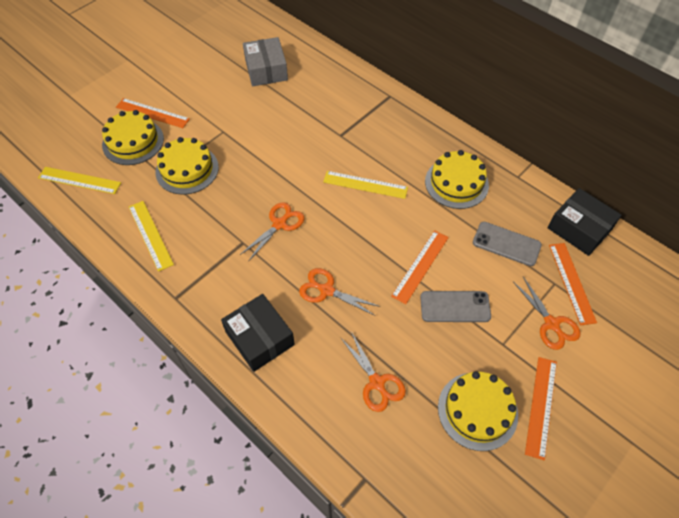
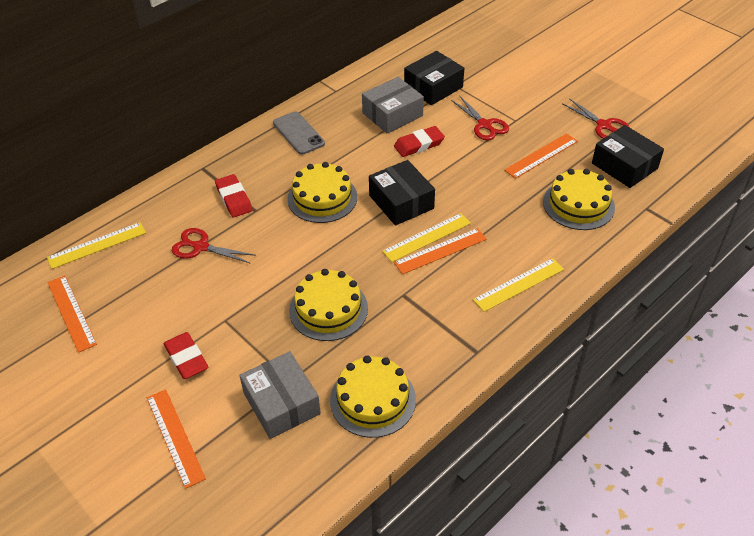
black box: [221,294,295,372] [548,188,622,256] = 2 -> [369,160,435,226] [404,51,464,105] [592,125,664,188] = 3
grey box: [243,37,288,87] = 1 -> [239,351,321,439] [362,77,424,134] = 2
grey phone: [420,291,491,322] [473,222,542,266] = 2 -> [273,112,325,155] = 1
orange scissors: [240,202,304,262] [299,268,380,316] [340,331,406,412] [513,277,581,350] = 4 -> none = 0
red eraser: none = 0 -> [163,332,208,379] [215,174,252,218] [394,126,445,157] = 3
red scissors: none = 0 -> [172,228,256,264] [451,96,509,140] [562,98,630,139] = 3

